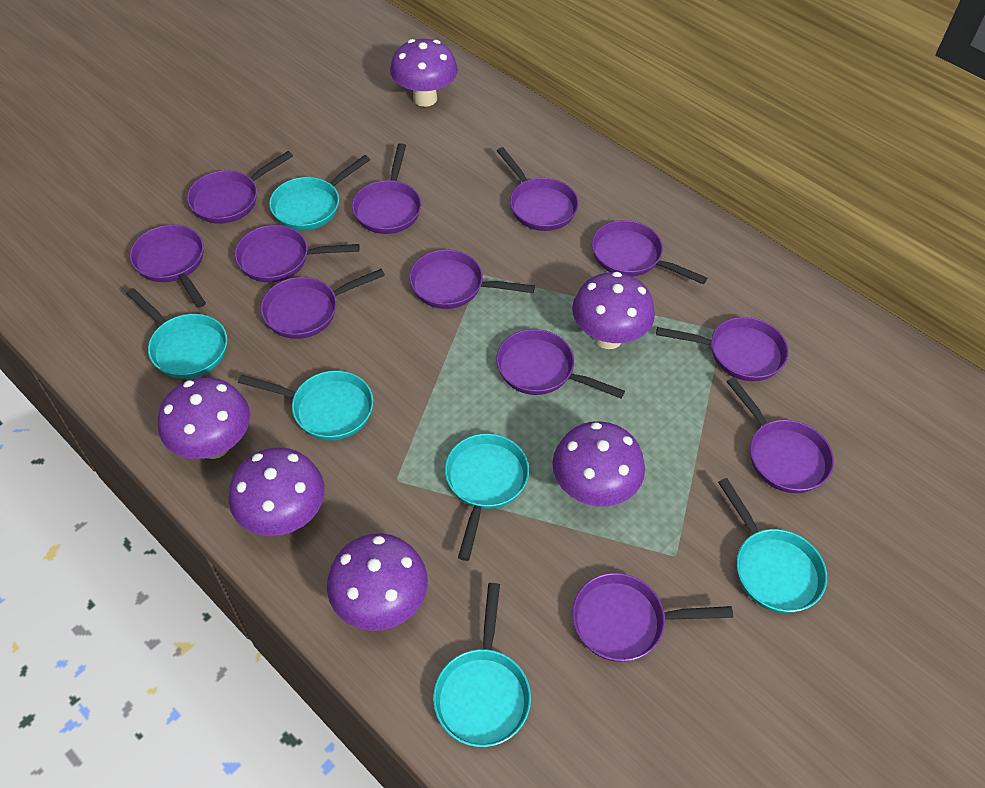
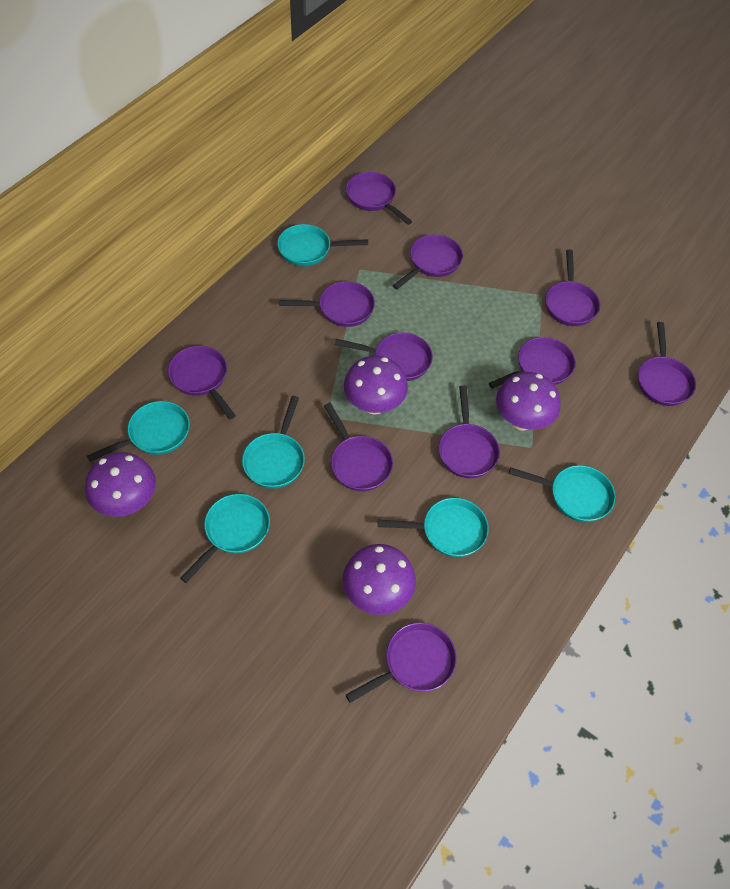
purple mushroom: [158,377,250,459] [229,447,325,536] [327,533,428,631] [390,39,458,107] [552,421,645,507] [572,272,655,349] = 6 -> [85,452,156,517] [343,544,416,615] [344,356,408,415] [496,372,561,431] = 4
purple pan: [129,225,206,308] [187,151,293,224] [235,225,360,282] [260,269,385,339] [352,143,421,234] [409,250,535,309] [496,329,625,399] [497,147,579,231] [572,573,733,662] [592,220,707,284] [656,317,789,381] [727,377,834,493] = 12 -> [168,346,236,420] [279,281,375,327] [324,403,393,491] [335,333,433,381] [346,172,413,225] [346,622,457,703] [392,234,463,289] [439,385,500,478] [489,337,576,389] [545,250,600,326] [638,322,696,406] = 11

